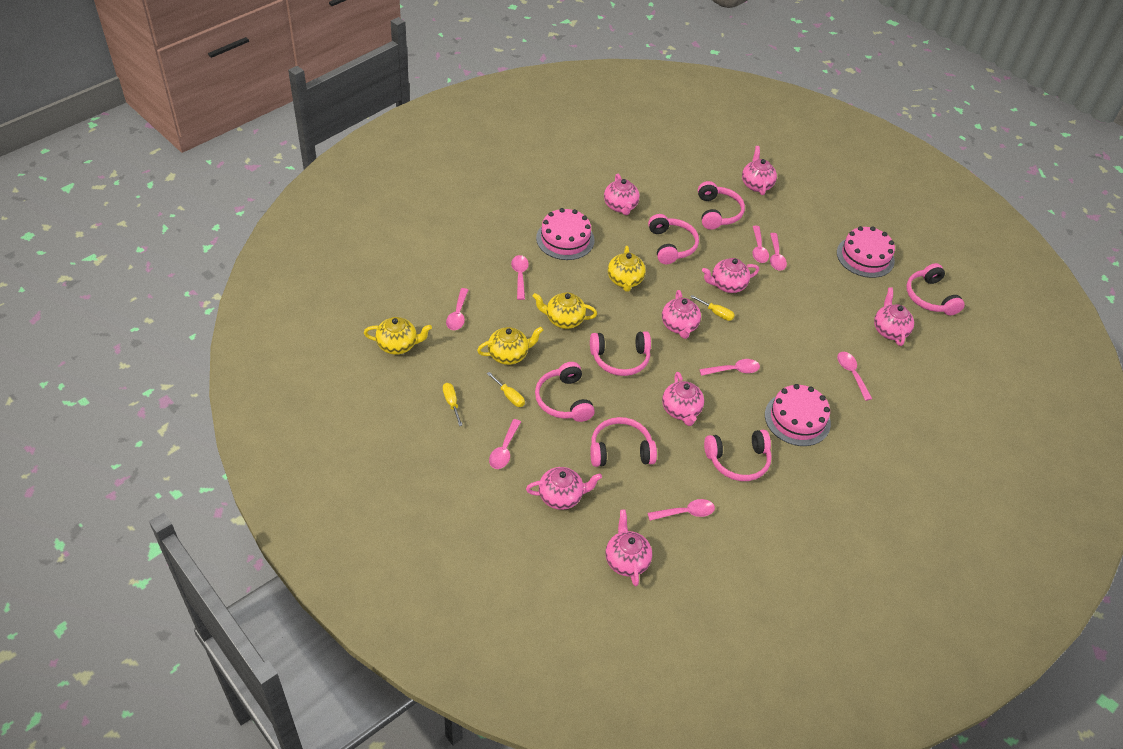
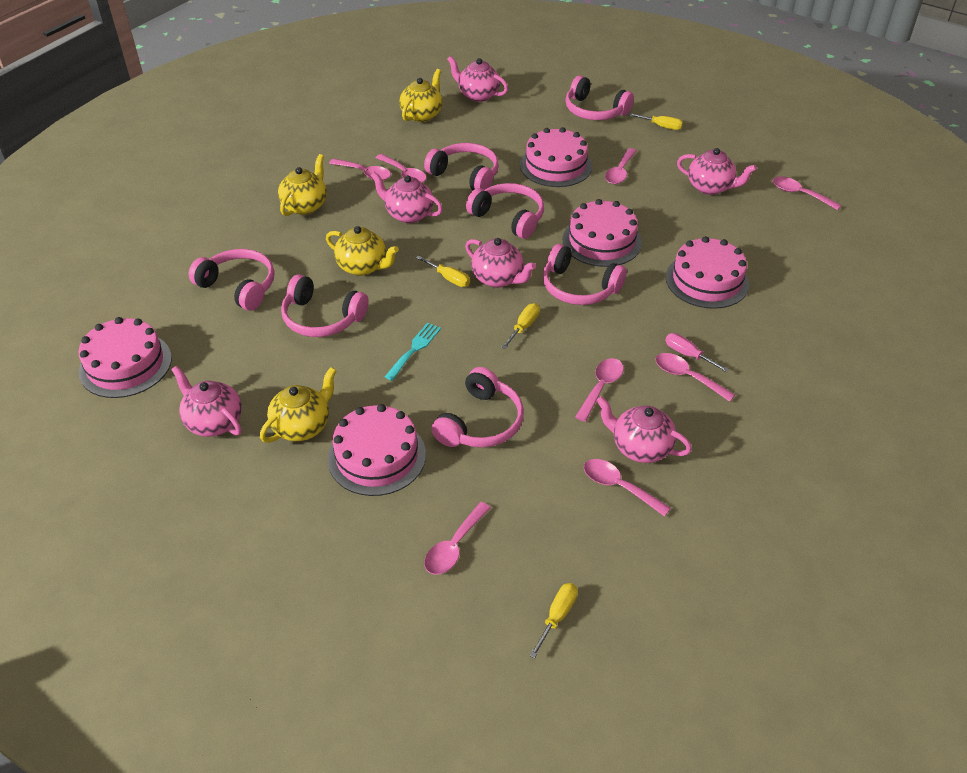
pink cake: [536,208,595,260] [765,384,831,446] [837,226,895,278] = 3 -> [79,317,172,398] [328,404,426,496] [520,127,592,187] [563,199,642,267] [666,236,749,309] = 5
pink screwdriver: none = 0 -> [665,333,729,373] = 1
pink teapot: [526,467,602,510] [604,174,640,215] [605,509,652,586] [662,290,701,339] [662,372,704,426] [702,258,759,293] [742,146,777,195] [874,287,914,346] = 8 -> [171,366,242,437] [370,172,443,223] [447,56,508,102] [465,238,536,288] [596,396,692,463] [677,148,757,195] = 6
turquoise fork: none = 0 -> [385,323,441,381] = 1
yellow screwdriver: [443,383,462,426] [487,372,525,407] [690,295,735,321] = 3 -> [416,256,470,287] [501,303,540,349] [529,583,578,658] [629,113,683,130] = 4

